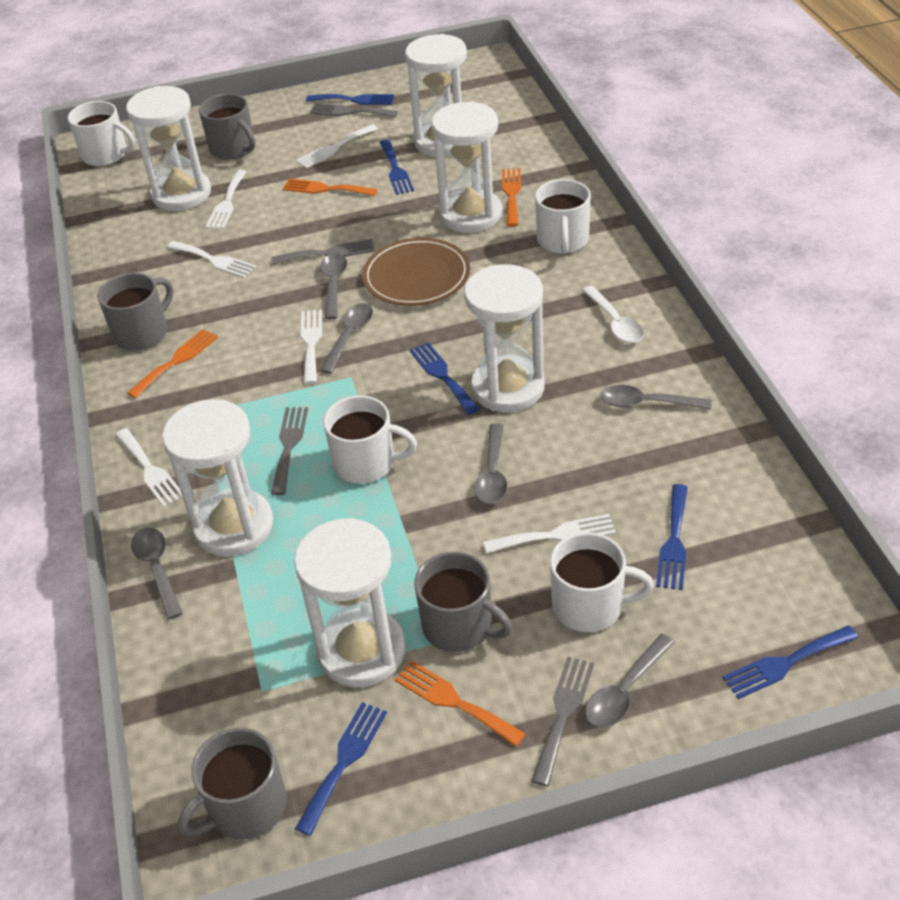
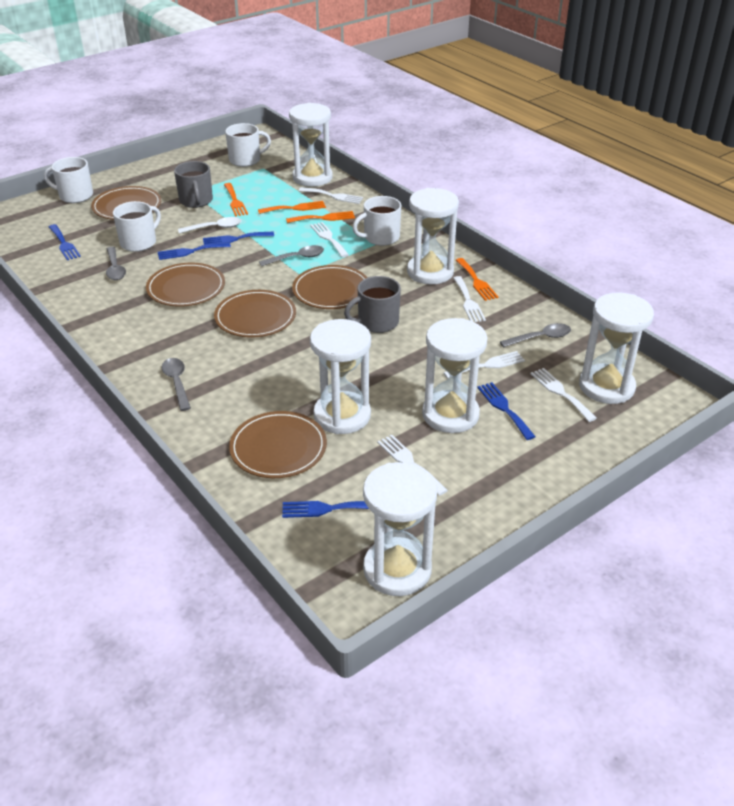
blue fork: [295,702,387,836] [306,94,394,105] [380,140,414,195] [409,342,479,415] [656,484,688,590] [723,625,858,699] = 6 -> [49,224,81,260] [158,242,231,260] [203,232,274,245] [282,501,369,518] [477,382,536,440] = 5
brown plate: [362,238,470,306] = 1 -> [91,186,161,220] [146,263,225,307] [214,290,296,338] [229,411,327,478] [292,265,368,309] = 5
grey fork: [271,239,375,265] [271,407,308,495] [310,103,398,117] [531,656,594,786] = 4 -> none = 0
grey mug: [98,273,173,351] [178,728,287,839] [199,94,256,160] [415,552,512,652] = 4 -> [174,161,213,208] [344,276,401,333] = 2
grey spoon: [131,527,183,620] [320,253,347,319] [320,303,373,374] [474,424,507,504] [585,634,675,728] [600,385,712,410] = 6 -> [106,247,126,280] [162,358,191,411] [259,245,324,266] [500,323,571,348] = 4

